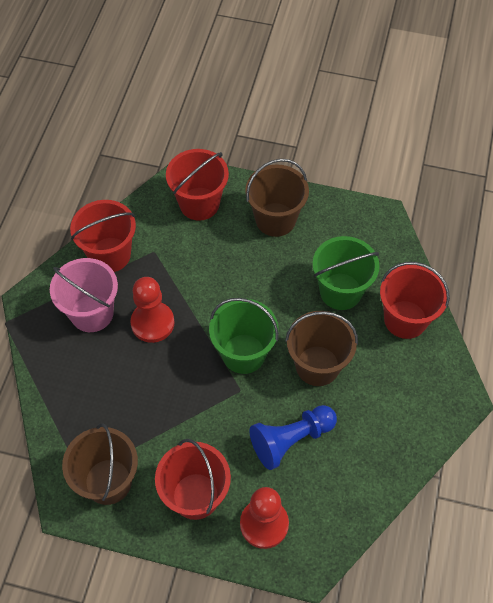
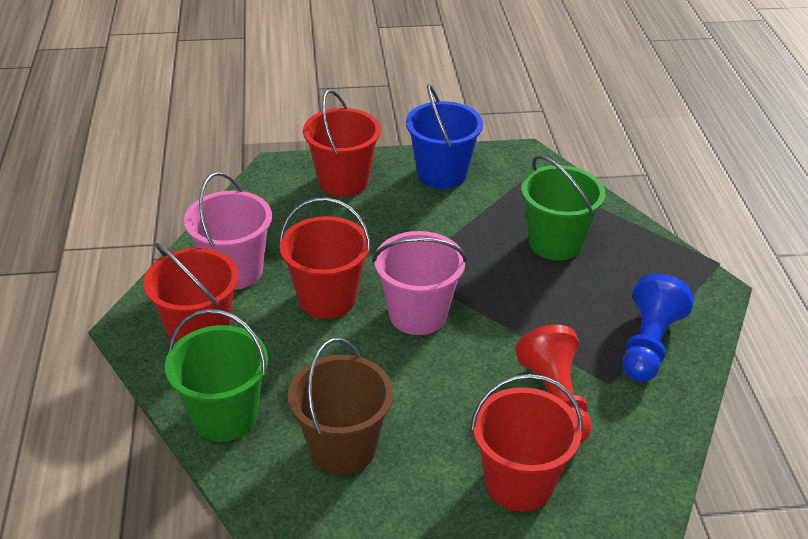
blue bucket: none = 0 -> [406,84,483,189] = 1
brown bucket: [62,424,138,505] [245,159,309,237] [285,311,358,386] = 3 -> [288,338,393,475] = 1
pink bucket: [50,258,118,332] = 1 -> [184,172,272,290] [372,231,467,335] = 2
red pawn: [130,277,175,343] [240,487,289,549] = 2 -> [515,325,592,444] = 1

